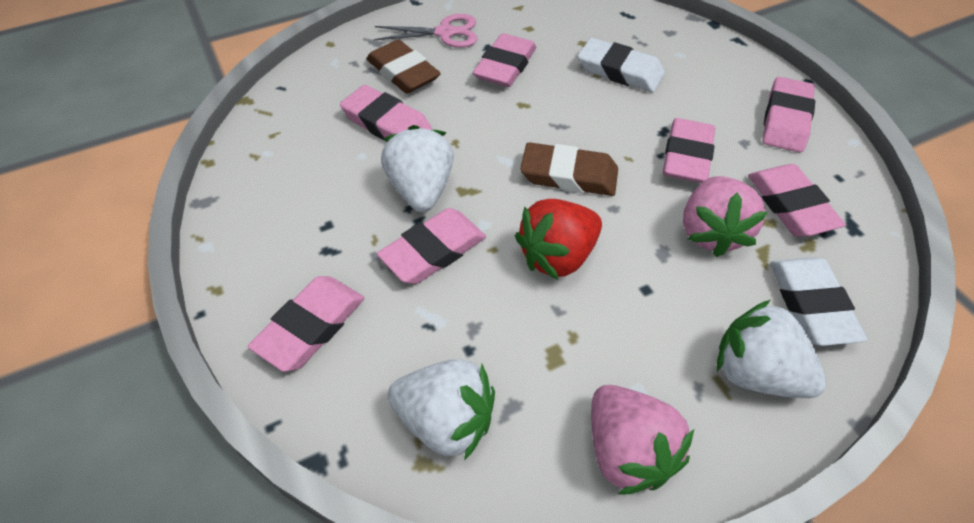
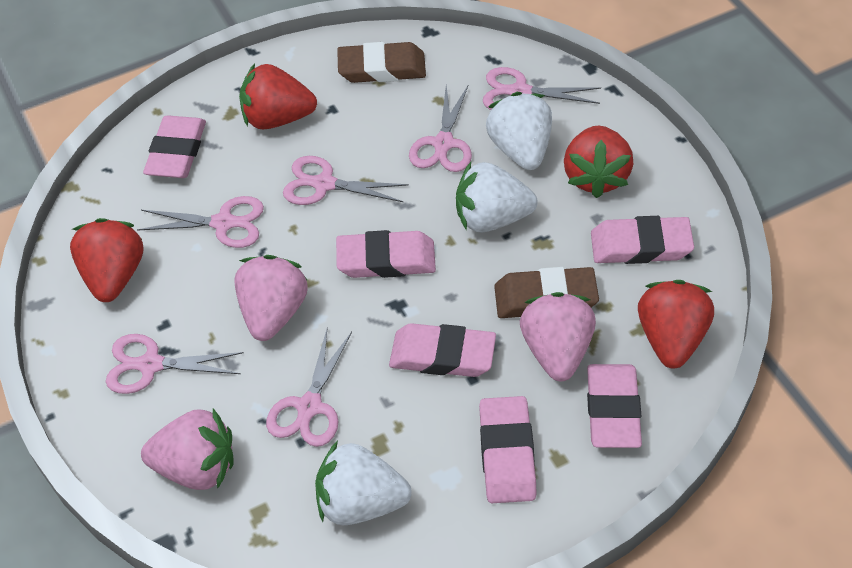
pink eraser: [248,276,364,372] [340,85,433,141] [377,208,486,284] [473,33,536,87] [663,118,715,183] [748,164,846,236] [763,77,815,153] = 7 -> [143,115,206,178] [336,230,436,278] [389,323,496,377] [479,396,537,503] [587,364,642,448] [591,216,694,264] = 6
pink scissors: [374,14,477,48] = 1 -> [106,334,244,394] [137,196,264,248] [266,330,352,447] [283,156,409,205] [409,84,472,172] [483,67,601,110] = 6
pink strawberry: [591,385,694,495] [683,176,768,257] = 2 -> [141,408,234,490] [234,255,308,341] [520,292,596,381] = 3
red strawberry: [515,199,602,280] = 1 -> [70,218,143,302] [239,64,317,130] [564,126,634,198] [638,280,714,369] = 4
white eraser: [578,38,665,92] [770,257,867,346] = 2 -> none = 0

